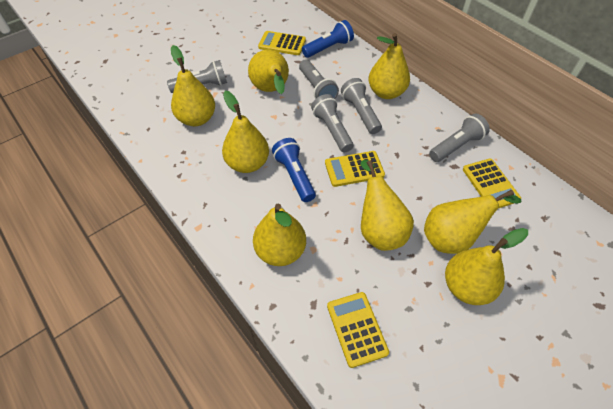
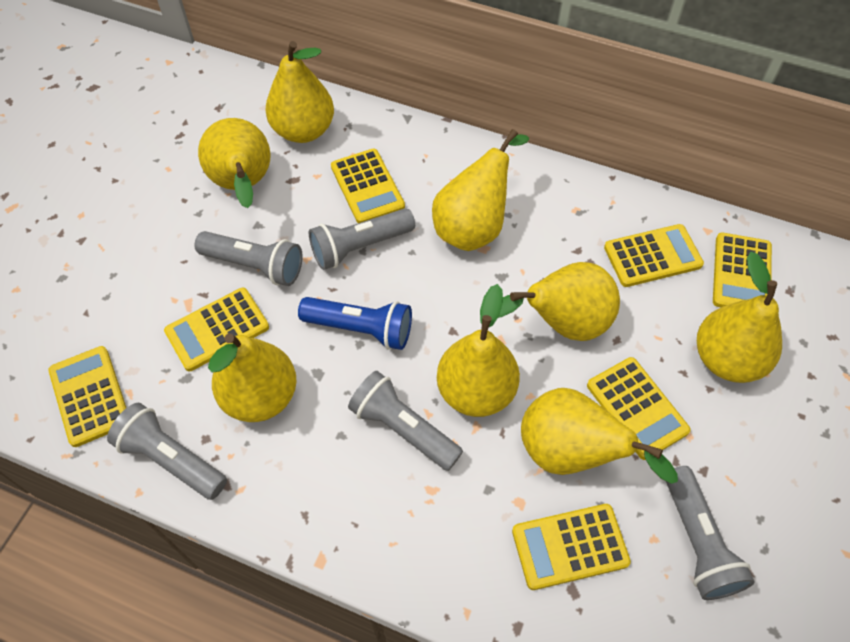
blue flashlight: [272,138,316,202] [302,20,354,58] = 2 -> [298,297,412,350] = 1
yellow calculator: [258,31,306,55] [325,151,385,187] [327,292,389,368] [463,158,521,208] = 4 -> [48,346,126,447] [164,288,269,371] [331,149,405,223] [512,504,631,590] [587,357,691,460] [604,224,704,287] [713,232,772,307] = 7

